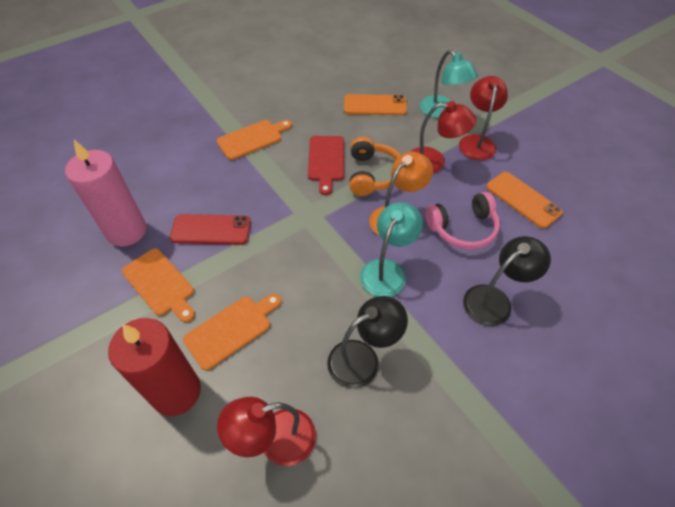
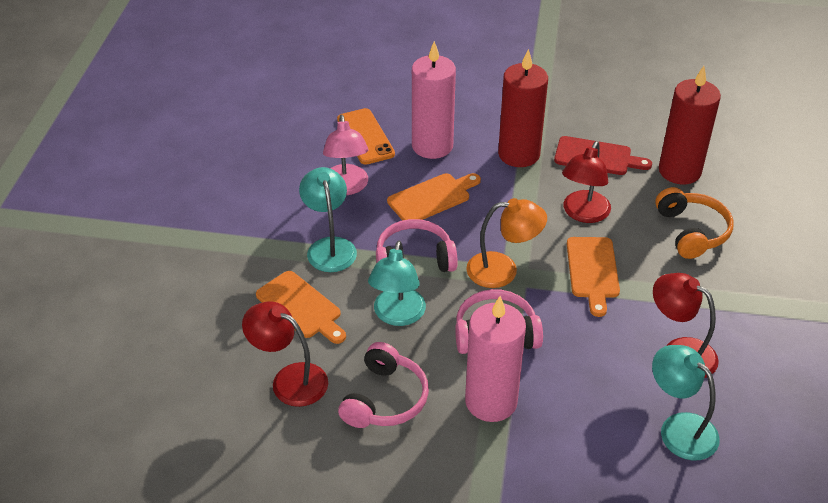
black lamp: [327,296,408,388] [463,236,551,326] = 2 -> none = 0
orange phone: [344,94,407,115] [486,172,563,228] = 2 -> [337,108,395,165] = 1
pink candle: [65,140,146,246] = 1 -> [412,41,456,159] [465,296,526,422] = 2
pink headphones: [425,192,500,250] = 1 -> [338,342,429,428] [376,219,458,272] [455,289,543,354] = 3
pink lamp: none = 0 -> [323,115,368,195] = 1
red candle: [108,318,201,416] = 1 -> [498,49,548,167] [659,66,721,184] = 2
red phone: [170,214,251,245] = 1 -> none = 0
turquoise lamp: [360,202,423,297] [420,50,478,118] = 2 -> [299,167,357,272] [368,241,426,326] [652,345,720,461] = 3

